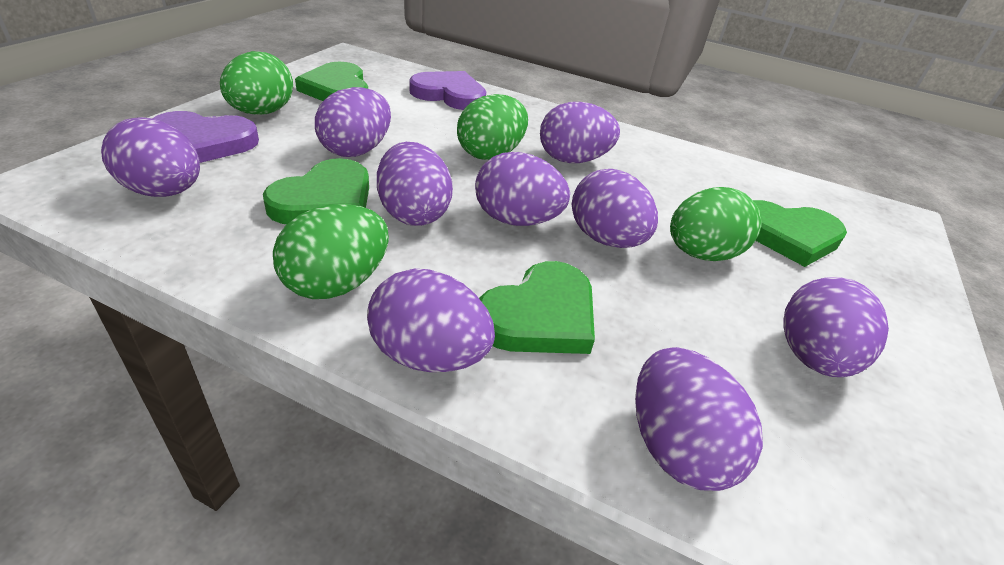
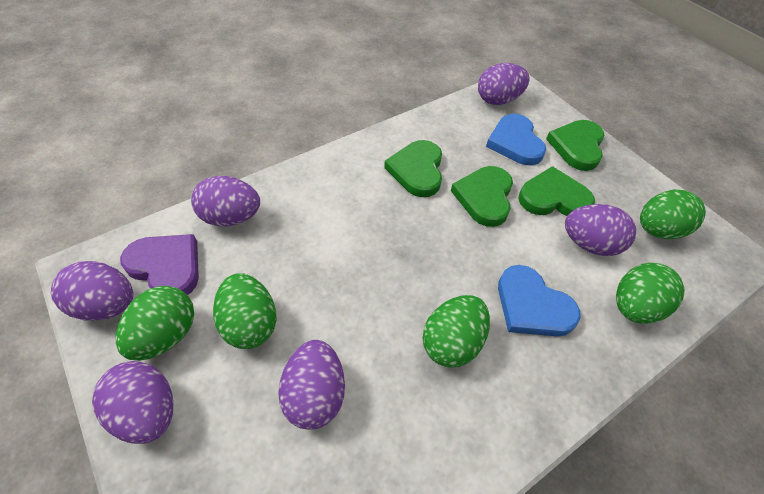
blue heart: none = 0 -> [486,114,546,165] [498,265,580,337] = 2
green egg: [220,51,293,115] [273,204,389,299] [457,94,528,160] [670,187,761,261] = 4 -> [116,286,194,361] [213,273,277,349] [423,295,490,368] [616,263,684,324] [640,190,706,239] = 5
purple egg: [101,117,200,197] [315,87,391,157] [367,269,495,372] [377,142,453,226] [475,152,570,226] [540,102,620,163] [572,169,658,248] [635,347,763,491] [783,277,889,377] = 9 -> [51,261,133,321] [92,361,174,444] [191,176,260,226] [278,340,345,430] [478,63,530,105] [565,204,636,256] = 6
purple heart: [153,111,259,163] [409,71,486,110] = 2 -> [120,234,199,295] = 1

